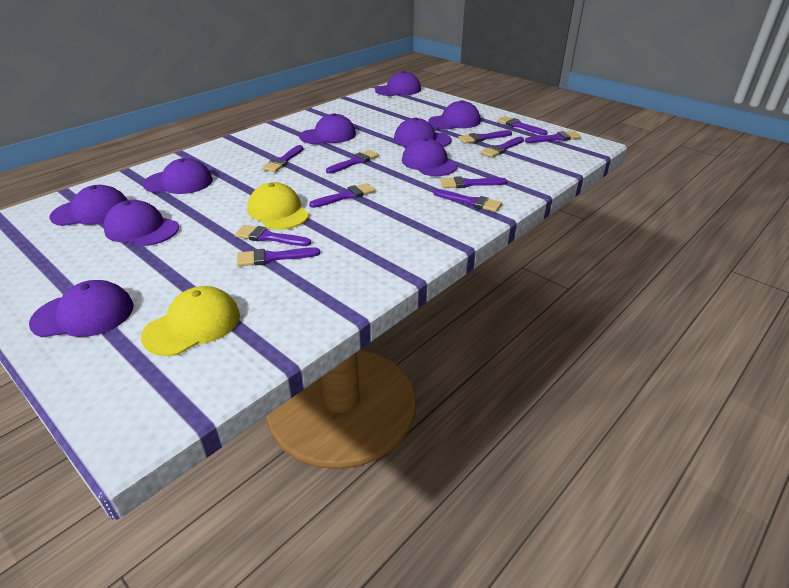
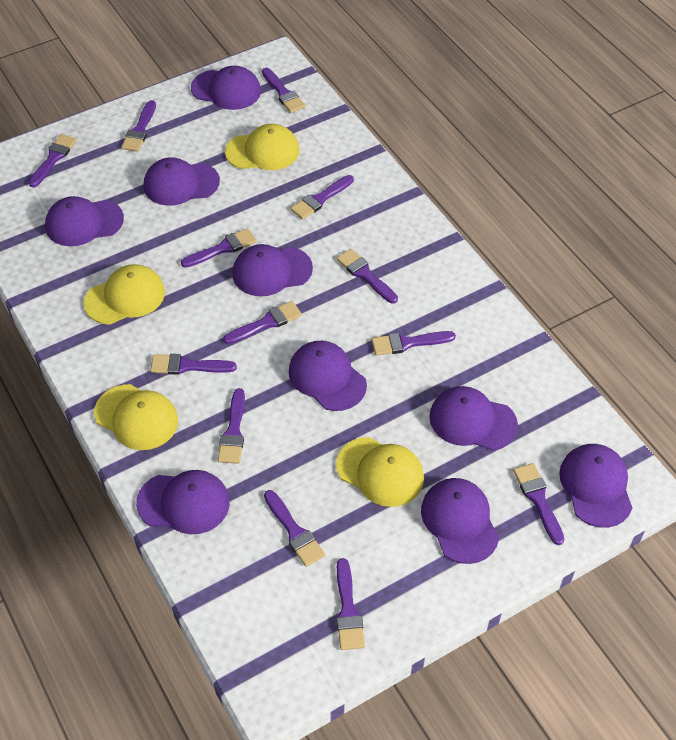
purple brush: [235,225,311,246] [237,247,320,266] [262,145,303,172] [309,183,375,208] [326,150,379,174] [434,189,502,212] [440,176,507,188] [458,130,512,144] [480,137,524,158] [497,116,548,135] [525,131,581,143] = 11 -> [29,134,77,188] [121,100,156,152] [150,354,237,375] [181,228,257,268] [218,388,245,464] [223,301,302,344] [262,68,306,113] [264,490,325,567] [290,175,354,219] [336,558,365,650] [337,249,398,303] [372,331,456,356] [513,463,564,545] = 13
yellow cap: [141,286,240,356] [247,182,309,230] = 2 -> [84,264,165,325] [94,384,178,450] [225,124,299,170] [336,437,424,507] = 4

